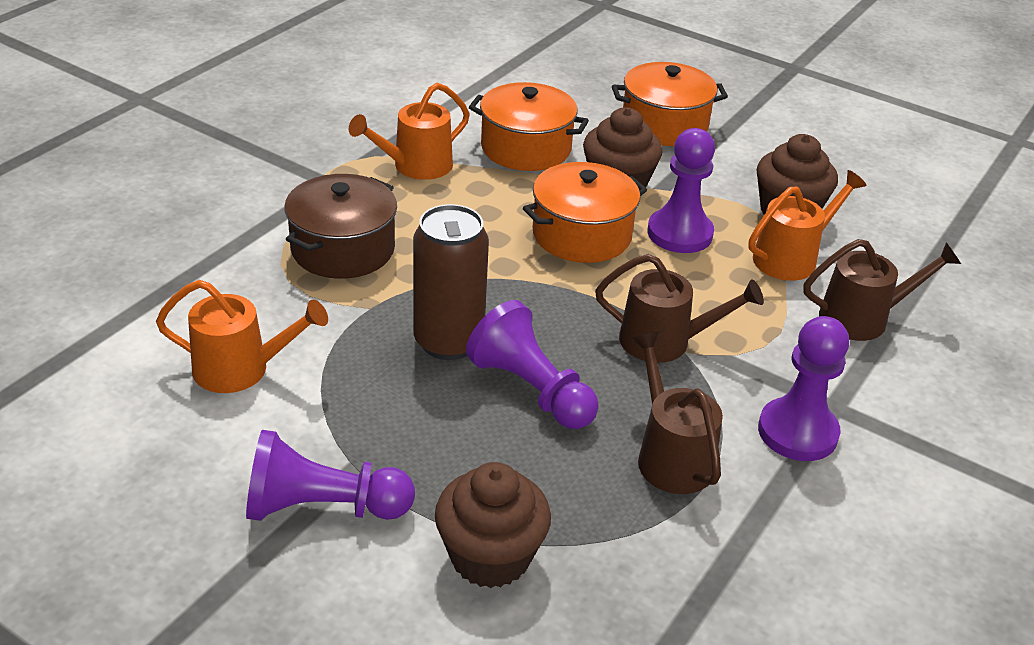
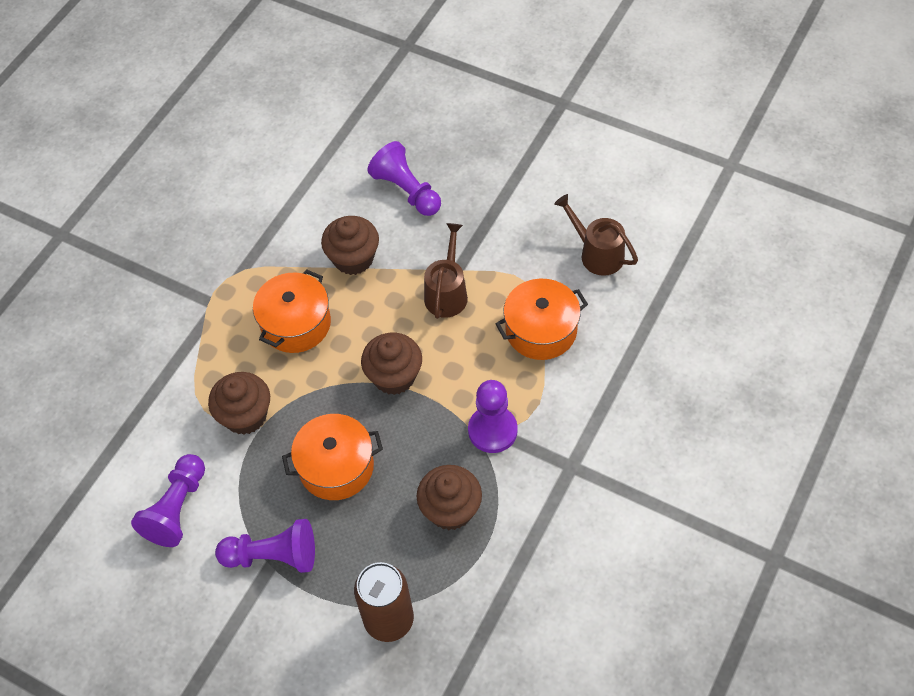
brown cupcake: [435,462,551,588] [583,108,663,188] [756,134,838,215] = 3 -> [208,372,270,435] [321,216,379,275] [361,333,422,395] [416,465,482,530] = 4
brown pot: [284,174,397,279] = 1 -> none = 0
brown watering can: [595,254,764,363] [632,332,723,494] [803,239,961,341] = 3 -> [424,223,468,319] [554,194,638,276] = 2
orange watering can: [156,280,328,393] [349,83,470,180] [748,170,867,281] = 3 -> none = 0

